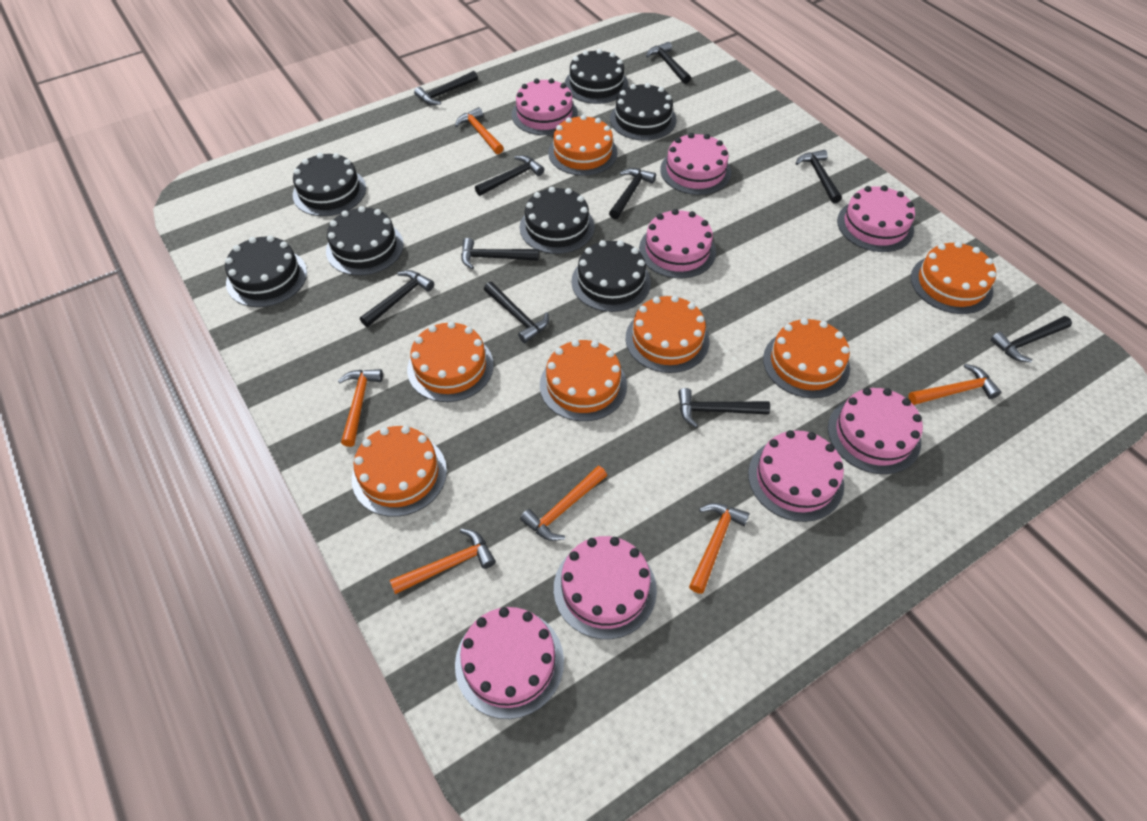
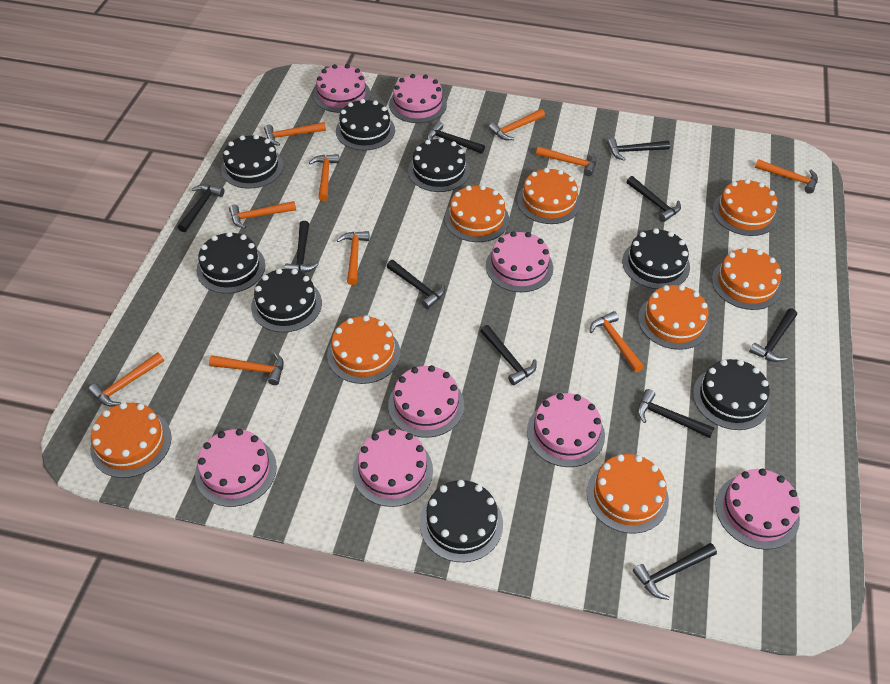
black cake: [225,235,307,307] [293,153,366,216] [326,206,404,276] [520,187,595,254] [565,49,629,104] [571,240,651,312] [610,83,677,141] = 7 -> [196,232,265,294] [221,134,283,189] [251,268,322,332] [336,99,395,150] [408,138,470,192] [420,480,503,562] [622,228,690,289] [693,359,770,430] = 8
orange cake: [352,426,447,517] [407,321,494,402] [540,340,627,421] [548,115,618,176] [625,295,709,373] [763,318,850,398] [911,241,996,314] = 7 -> [90,402,172,478] [327,315,400,384] [445,185,509,242] [517,168,581,224] [587,454,669,533] [638,285,710,350] [712,248,782,310] [713,179,778,236] = 8
orange hammer: [338,369,383,447] [390,528,496,594] [455,107,504,154] [520,466,607,541] [689,503,750,594] [908,364,1001,405] = 6 -> [88,352,164,407] [209,352,284,385] [229,201,296,229] [264,122,326,146] [309,154,339,201] [337,231,369,285] [489,109,545,140] [536,146,597,176] [590,311,644,372] [755,159,818,194] = 10

